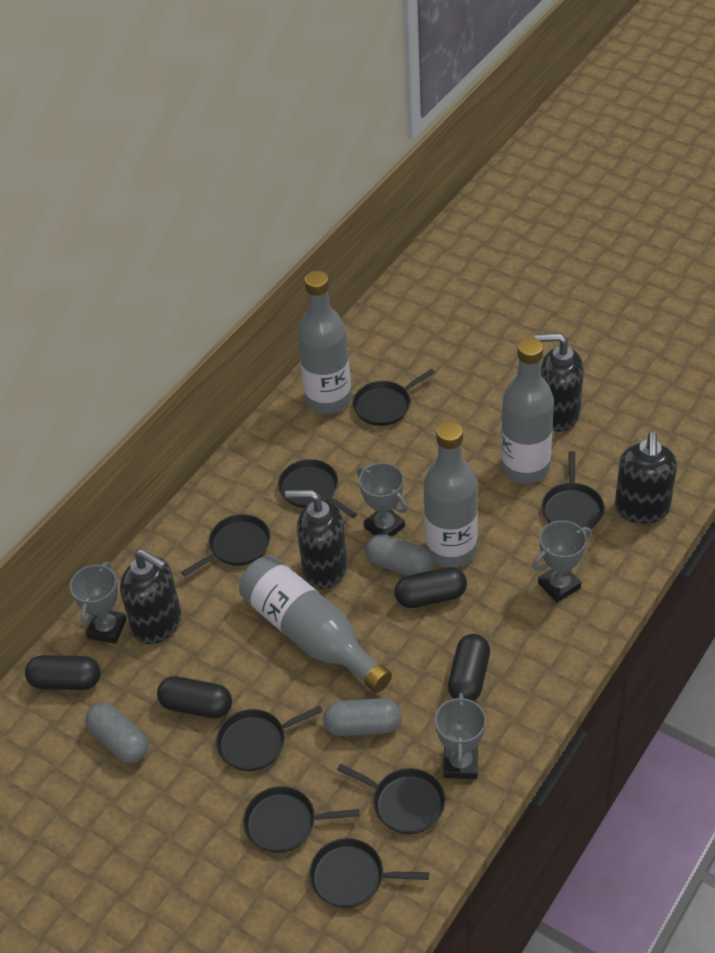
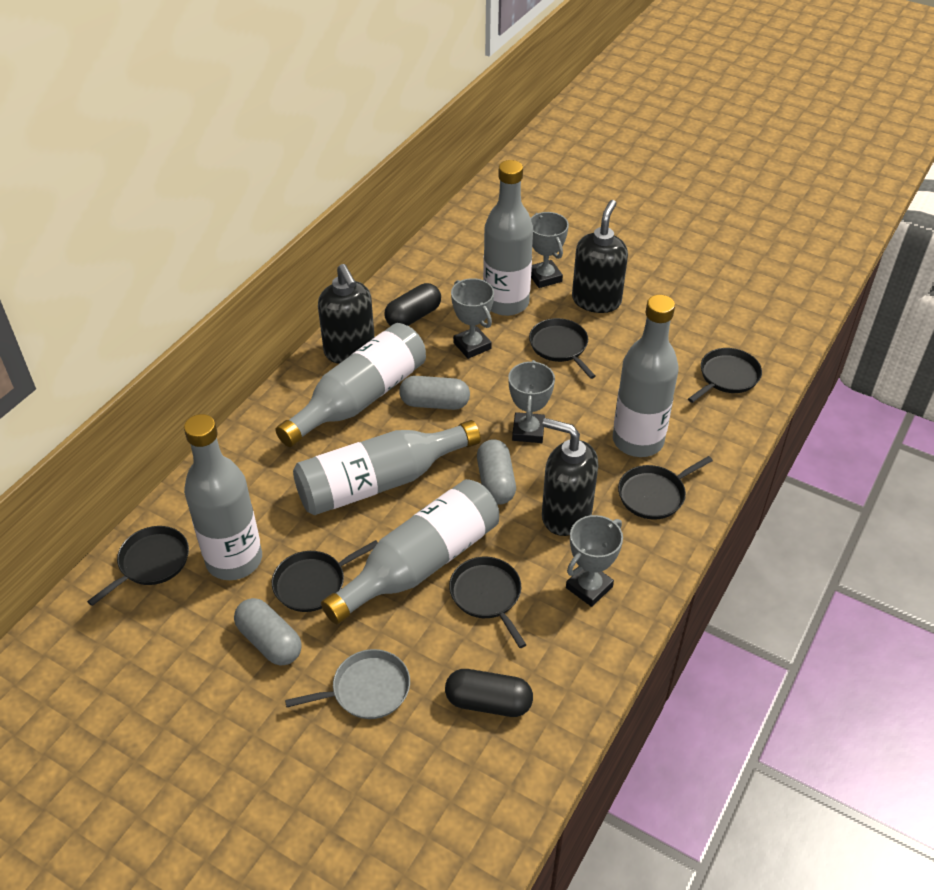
black capsule: [25,655,101,690] [157,676,232,718] [395,567,467,608] [448,634,490,701] = 4 -> [384,283,441,326] [445,669,533,717] = 2
black pan: [181,514,271,577] [216,706,323,771] [243,786,359,853] [278,459,357,518] [309,838,429,908] [337,764,445,834] [353,369,435,426] [542,451,605,529] = 8 -> [87,526,189,606] [272,540,378,612] [449,557,527,648] [529,318,596,379] [618,456,713,520] [688,348,762,403] = 6
black soap dispenser: [120,549,181,644] [285,490,348,589] [535,333,584,432] [615,432,677,524] = 4 -> [318,264,375,364] [542,418,598,536] [572,200,628,313] = 3
grey bottle: [239,555,392,693] [298,271,351,414] [423,421,478,567] [501,338,554,484] = 4 -> [184,414,262,580] [276,323,426,447] [293,420,481,515] [321,479,499,625] [483,160,533,316] [613,295,679,457] = 6
grey pan: none = 0 -> [285,649,410,719] = 1

